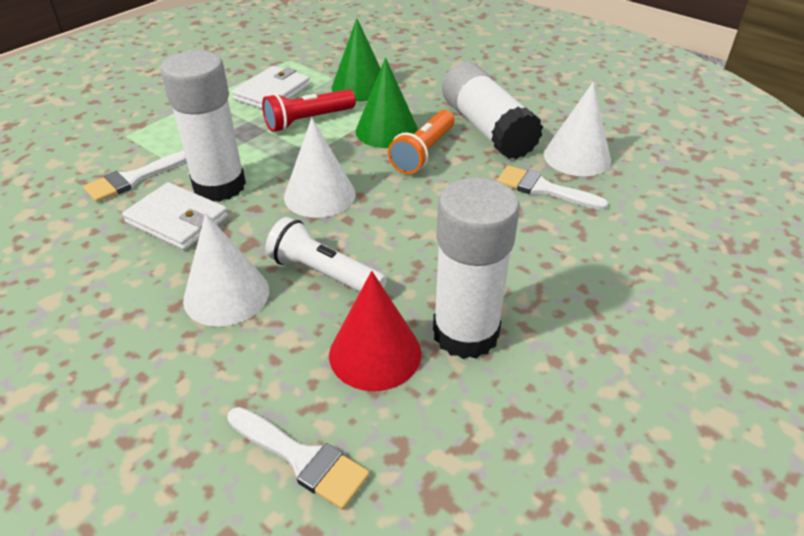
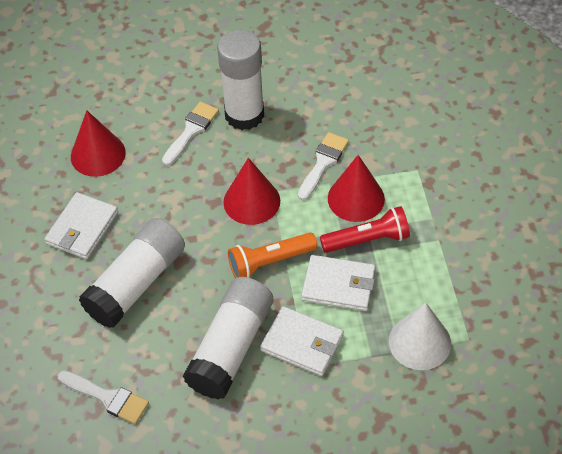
green cone: [332,18,381,101] [356,58,418,148] = 2 -> none = 0
red cone: [329,271,421,391] = 1 -> [71,110,126,177] [223,158,280,225] [328,155,385,222] = 3
white cone: [183,213,269,326] [284,118,356,218] [544,82,611,176] = 3 -> [389,303,451,370] = 1
white flashlight: [265,217,387,292] = 1 -> none = 0
white wallet: [122,182,228,250] [232,66,310,109] = 2 -> [45,192,118,259] [260,306,344,376] [301,255,376,311] = 3

